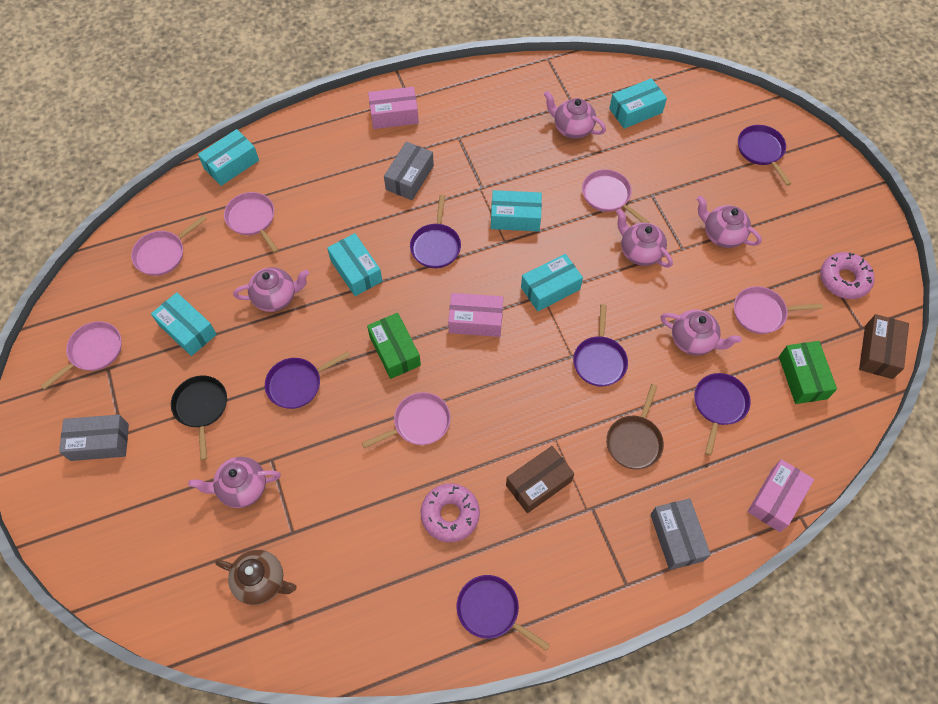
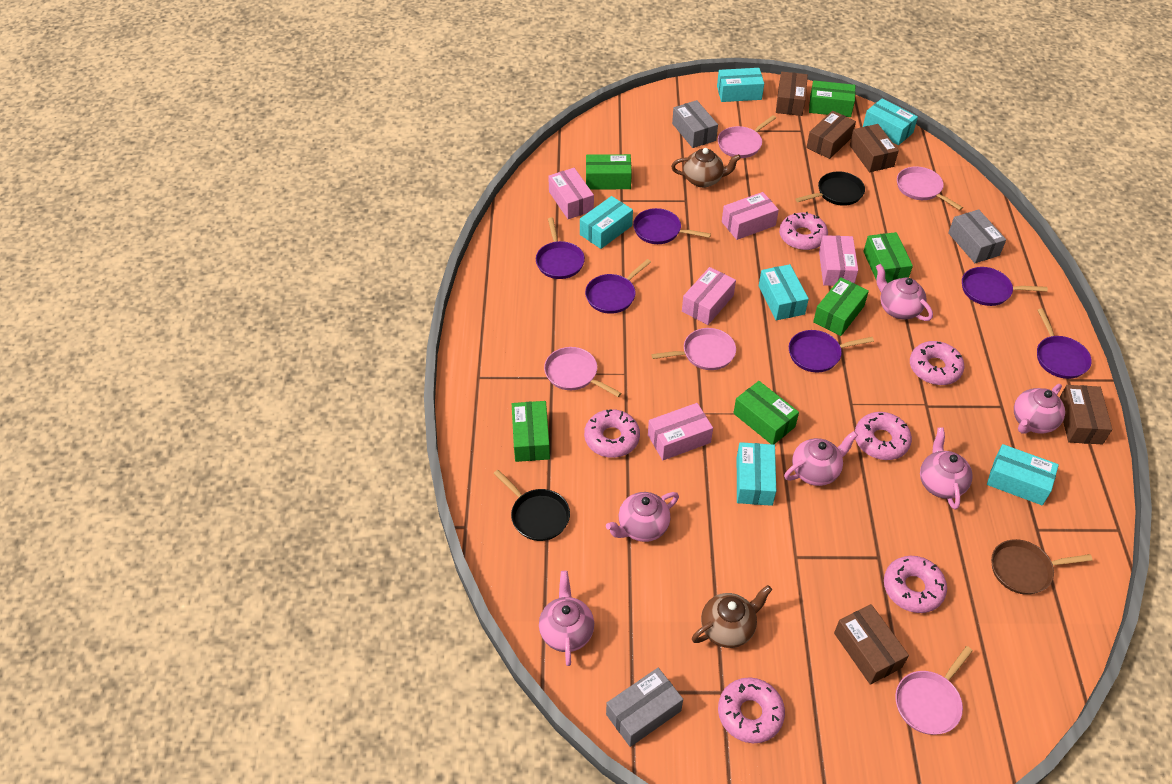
black pan: [171,375,227,460] = 1 -> [493,470,570,541] [796,171,865,206] = 2
brown box: [506,446,575,513] [859,314,909,379] = 2 -> [776,72,808,116] [806,111,856,159] [834,604,909,685] [850,124,899,172] [1059,385,1112,444] = 5
brown teapot: [215,550,297,605] = 1 -> [671,148,741,188] [692,585,772,648] = 2
green box: [367,313,421,379] [779,341,837,404] = 2 -> [512,401,550,462] [586,154,632,189] [733,381,799,445] [809,81,855,117] [813,277,869,336] [863,232,913,283] = 6
pink box: [368,87,419,129] [448,293,503,337] [747,459,814,532] = 3 -> [548,168,594,219] [648,403,713,460] [682,267,736,325] [722,192,779,240] [819,235,858,286] = 5
pink donut: [421,484,480,542] [820,252,874,299] = 2 -> [584,409,640,458] [718,677,785,743] [779,212,828,250] [855,412,912,460] [884,556,947,613] [910,341,964,385] = 6
pink pan: [41,321,122,390] [131,216,206,276] [224,192,279,253] [362,392,450,448] [582,169,650,223] [734,286,823,334] = 6 -> [544,347,621,397] [651,328,736,370] [718,115,776,158] [895,646,973,735] [897,167,963,210] = 5

